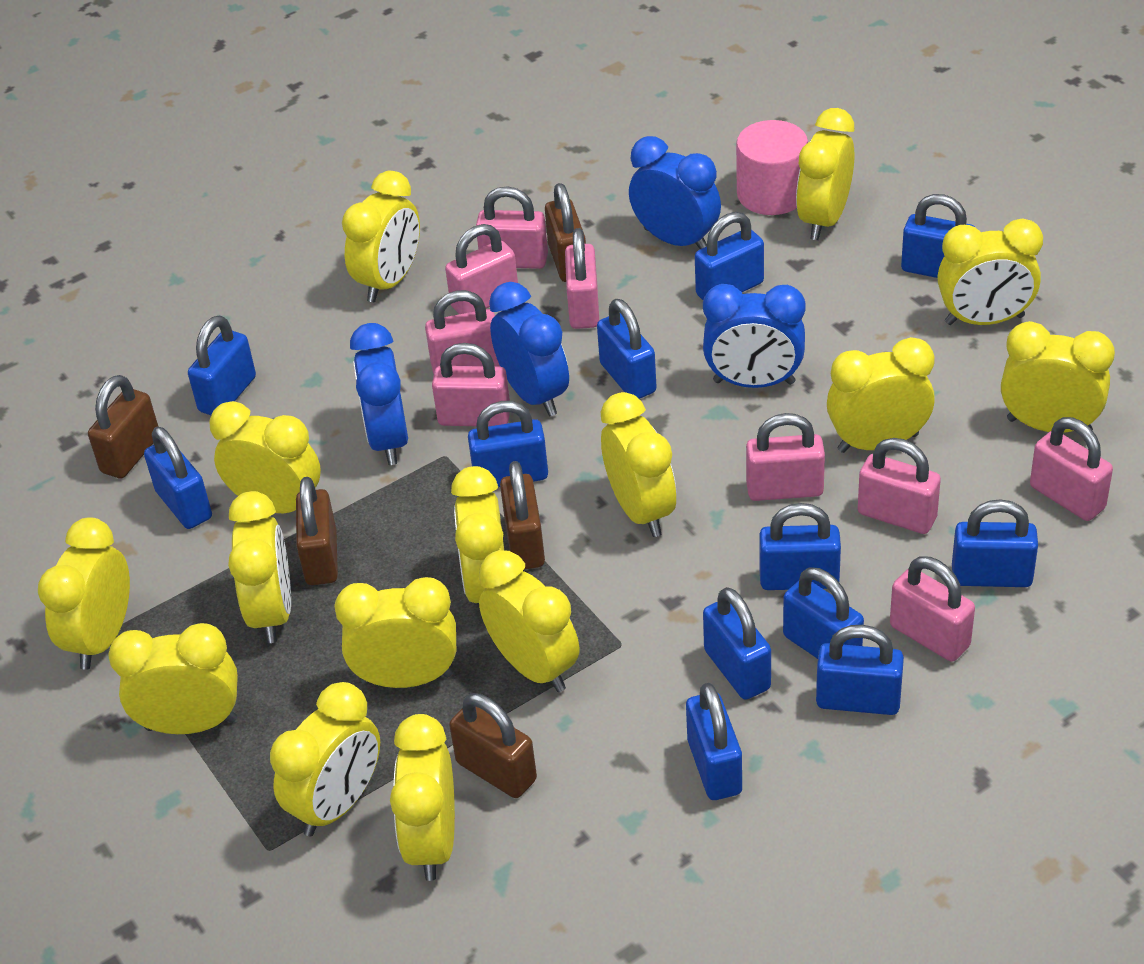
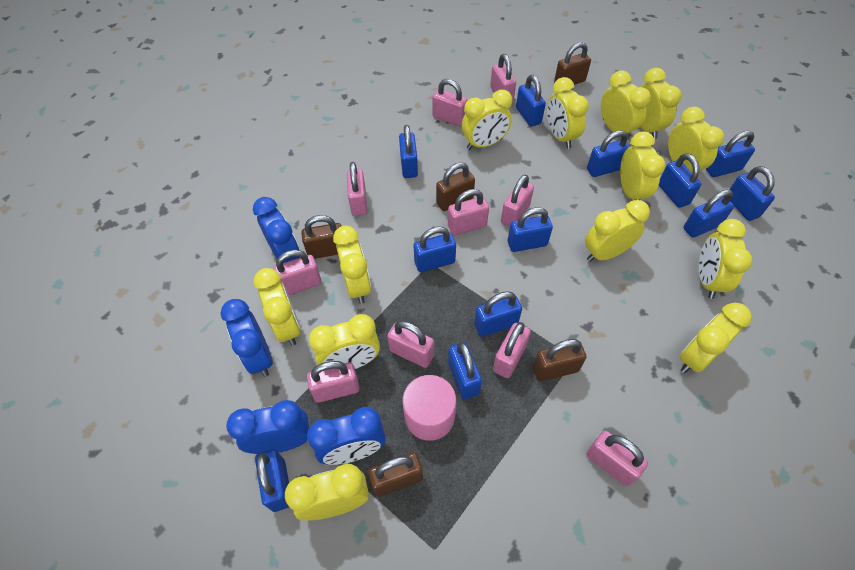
pink padlock: [425,290,500,374] [432,343,510,427] [445,224,518,314] [476,186,548,269] [565,228,599,329] [746,413,825,501] [858,438,941,534] [890,556,975,662] [1030,417,1113,521] = 9 -> [273,250,322,295] [307,361,360,403] [347,162,367,216] [387,321,434,368] [432,79,467,126] [448,189,489,235] [490,54,516,103] [493,322,531,378] [501,174,534,227] [586,431,648,486] = 10
yellow clock: [38,517,130,670] [108,623,238,734] [209,401,321,513] [228,491,291,643] [270,682,380,836] [334,577,456,688] [342,171,420,302] [390,714,455,881] [451,466,504,603] [479,550,579,692] [601,392,676,537] [796,108,854,240] [827,337,935,453] [937,218,1043,325] [1001,321,1115,432] = 15 -> [253,268,301,346] [285,463,369,521] [309,314,380,369] [333,226,371,304] [462,90,512,150] [547,77,589,149] [585,200,650,262] [601,71,651,140] [620,132,665,200] [640,68,681,139] [668,107,724,173] [680,303,751,373] [699,219,752,299] = 13

